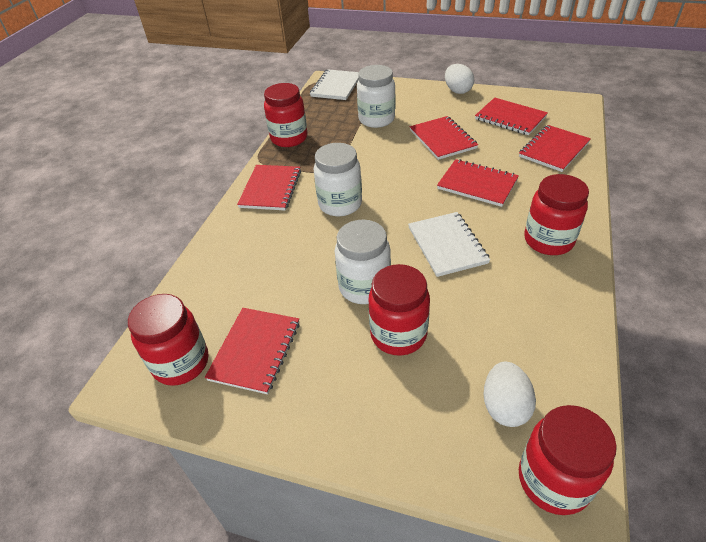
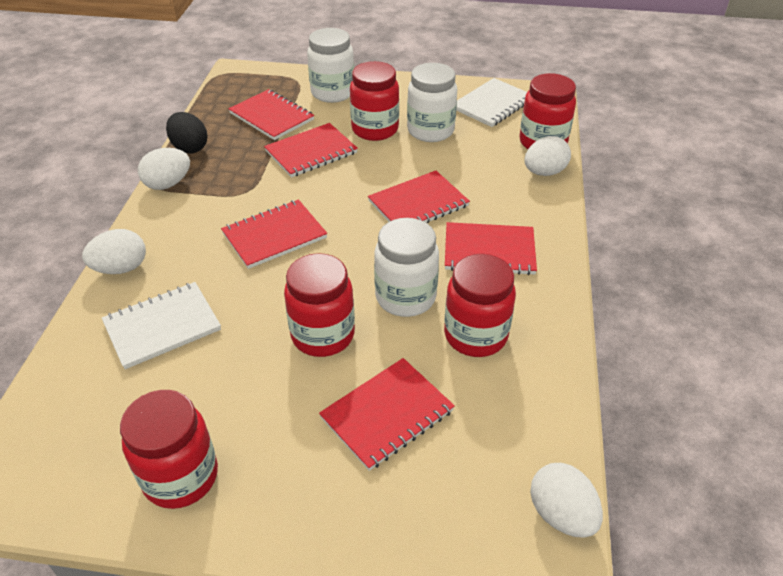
black egg: none = 0 -> [166,112,207,153] = 1
white egg: [445,64,474,94] [483,361,536,427] = 2 -> [82,229,146,274] [138,148,190,190] [524,136,571,176] [530,463,603,538] = 4

